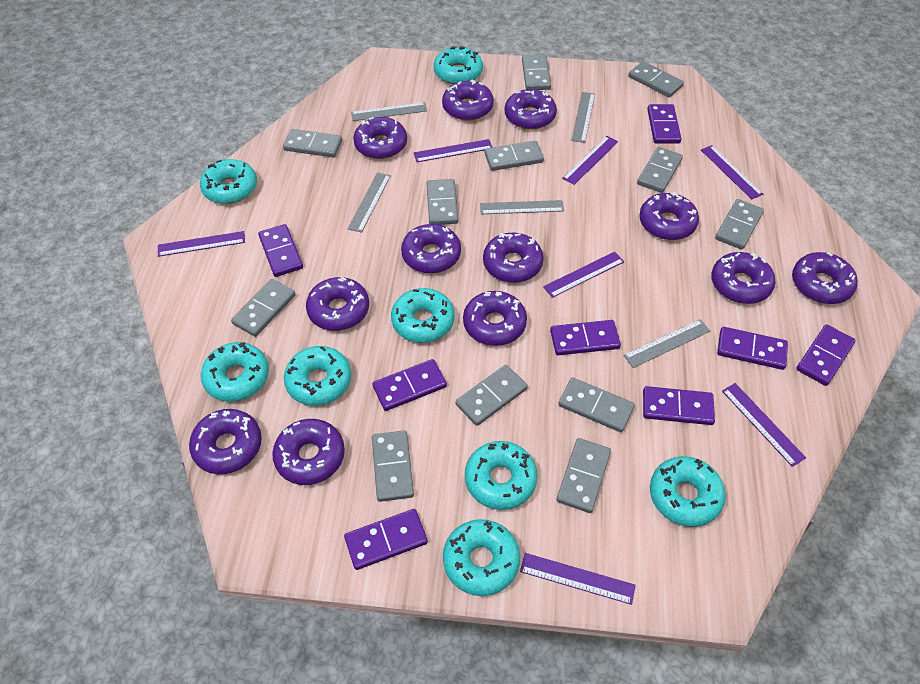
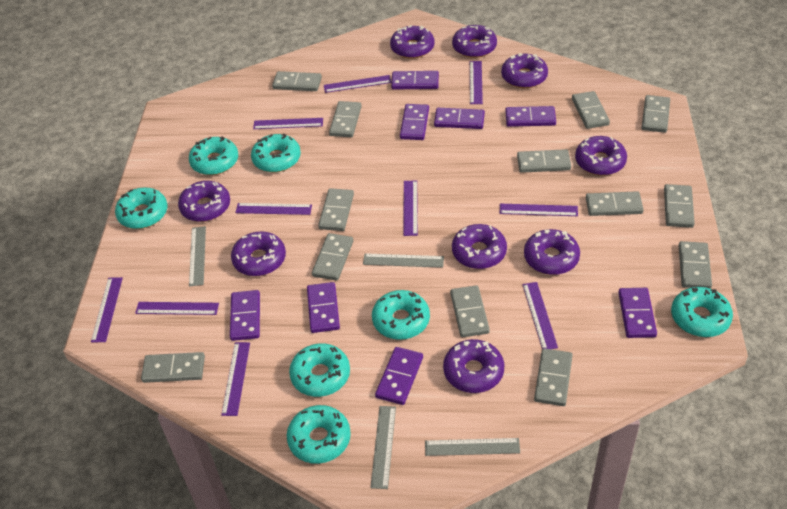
grey domino: [231,279,296,337] [283,129,342,157] [372,431,414,502] [427,179,458,225] [456,365,528,426] [485,141,544,171] [522,54,551,90] [557,438,611,513] [558,378,635,432] [628,61,684,97] [637,147,683,193] [715,199,764,249] = 12 -> [141,352,205,383] [272,71,322,91] [312,233,353,281] [318,188,354,231] [329,101,362,137] [450,285,490,337] [517,149,571,173] [534,348,573,406] [572,91,610,129] [586,191,644,216] [641,95,670,133] [664,184,695,228] [679,241,712,289] = 13
grey ruler: [348,172,391,233] [351,102,427,121] [480,200,564,214] [571,92,595,143] [623,319,710,368] = 5 -> [189,226,206,287] [363,253,444,268] [370,406,396,489] [425,438,520,456] = 4
purple donut: [189,409,262,474] [272,419,345,485] [306,277,369,331] [353,117,407,159] [401,224,461,273] [442,79,494,121] [463,291,527,346] [483,233,544,283] [505,89,557,129] [639,192,699,240] [711,252,776,304] [792,252,858,304] = 12 -> [178,181,230,222] [231,231,286,276] [390,25,434,59] [443,339,504,393] [452,25,497,58] [452,224,507,269] [501,53,548,88] [524,229,580,275] [575,136,627,175] = 9
purple ruler: [158,231,245,257] [414,139,493,162] [520,553,636,605] [543,252,624,298] [562,136,618,185] [701,145,763,199] [722,383,806,467] = 7 -> [91,277,123,343] [135,302,219,315] [221,342,250,416] [235,203,312,215] [253,118,323,129] [324,75,391,93] [403,180,418,236] [470,61,483,104] [500,204,578,216] [522,282,558,349] = 10
turquoise donut: [200,159,257,204] [201,342,269,402] [284,346,351,406] [391,288,455,343] [434,46,483,84] [443,519,520,596] [465,441,538,510] [650,456,726,527] = 8 -> [115,187,168,229] [189,136,238,175] [251,133,301,172] [287,405,351,464] [289,343,350,397] [372,290,430,340] [671,287,733,337] = 7

